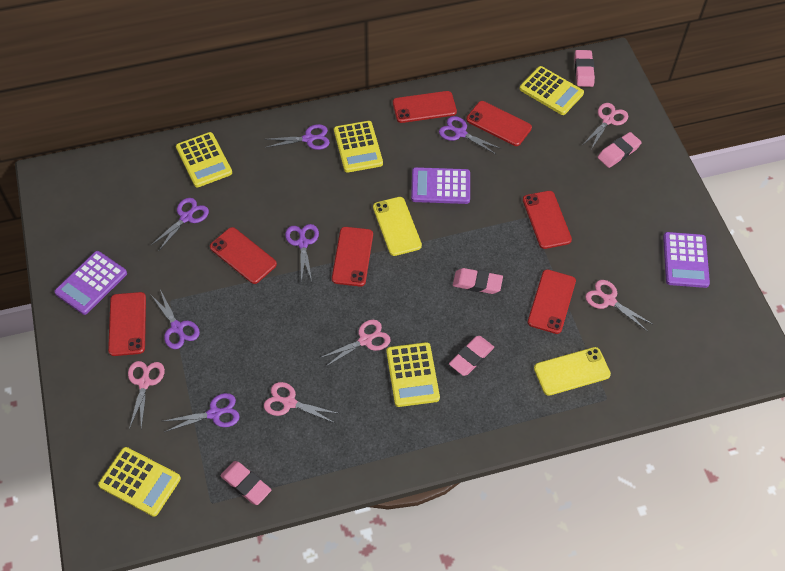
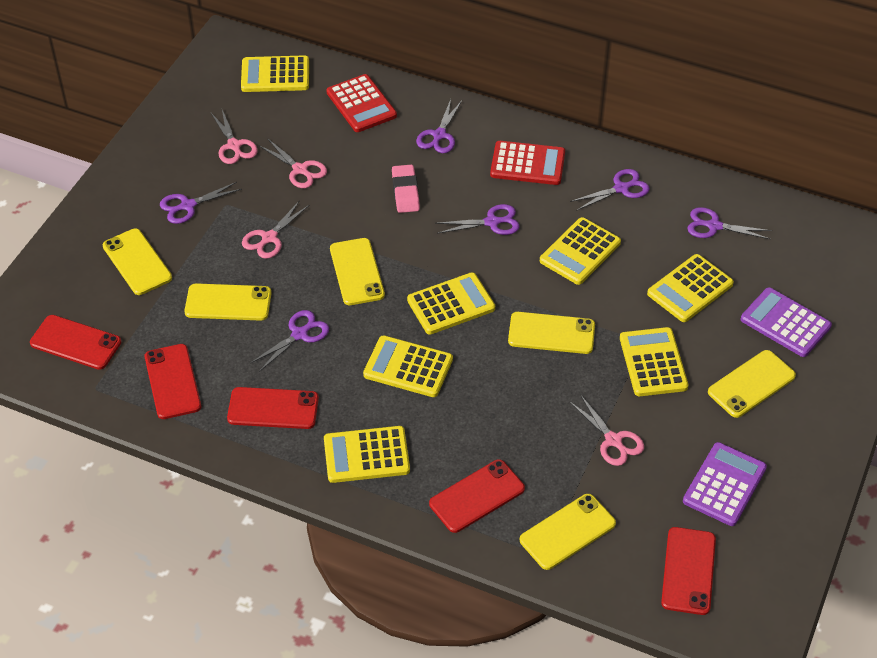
pink eraser: [220,461,271,505] [449,336,494,376] [453,268,503,294] [574,50,595,87] [598,132,642,168] = 5 -> [392,164,420,213] = 1
pink scissors: [128,361,165,429] [264,382,340,423] [320,320,391,367] [584,103,628,149] [585,280,652,332] = 5 -> [211,110,258,164] [242,200,309,259] [258,138,327,188] [569,394,644,466] = 4
purple calculator: [54,251,127,315] [411,167,470,204] [663,232,710,288] = 3 -> [683,442,767,526] [741,287,832,357] = 2
red calculator: none = 0 -> [327,74,397,132] [490,141,565,185] = 2
red phone: [108,292,146,356] [210,227,277,284] [332,227,373,286] [393,91,457,123] [466,101,532,146] [523,191,572,249] [528,269,576,334] = 7 -> [30,315,121,370] [145,344,201,419] [227,387,319,429] [429,459,525,533] [661,527,716,615] = 5
yellow calculator: [98,447,181,517] [176,132,232,187] [334,121,383,173] [386,342,440,407] [519,66,584,115] = 5 -> [241,55,309,92] [324,426,410,483] [363,335,453,397] [407,272,495,334] [540,217,621,285] [620,327,688,396] [647,254,734,322] = 7
yellow phone: [373,197,422,256] [534,347,611,396] = 2 -> [103,228,172,295] [184,283,272,321] [330,238,385,305] [508,312,595,354] [520,494,616,570] [708,350,796,418] = 6

